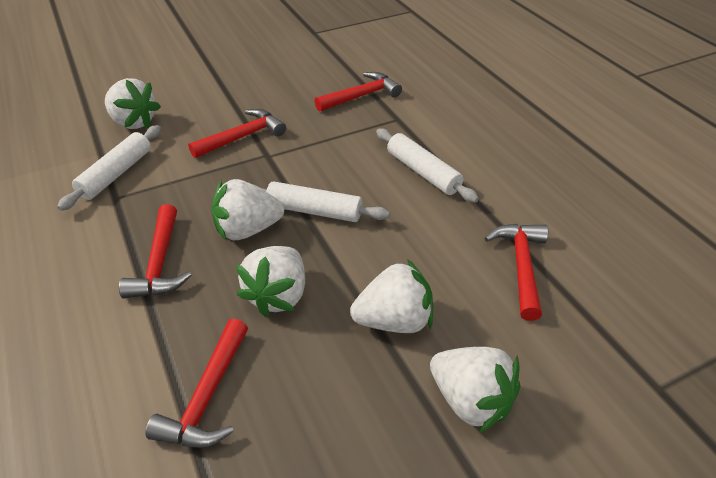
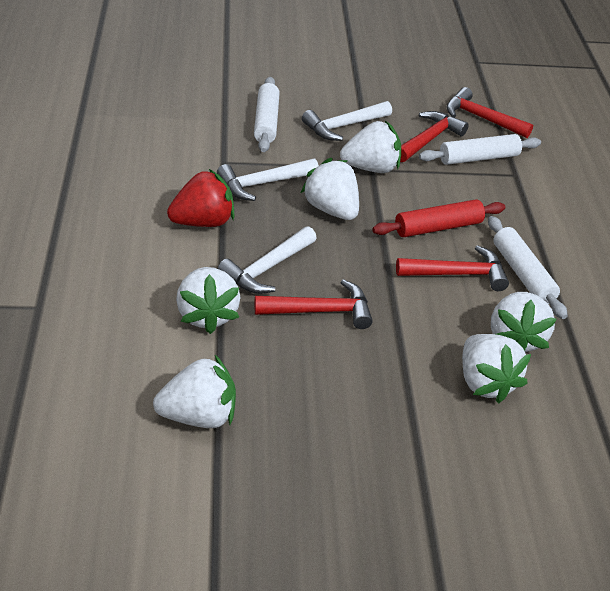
red hammer: [119,204,192,299] [145,319,248,448] [188,109,286,158] [315,72,402,112] [484,224,548,321] = 5 -> [255,279,373,329] [396,245,509,291] [400,111,469,162] [446,87,533,138] = 4
red rolling pin: none = 0 -> [372,199,505,237] = 1
red strawberry: none = 0 -> [167,169,234,227] = 1
white hammer: none = 0 -> [217,158,319,201] [218,226,317,294] [302,101,392,141] = 3
white strawberry: [105,78,161,129] [211,179,284,241] [236,246,305,317] [350,259,433,333] [430,347,521,433] = 5 -> [153,355,236,428] [176,267,240,334] [301,158,359,220] [340,121,401,173] [462,334,531,403] [491,292,557,352] = 6

